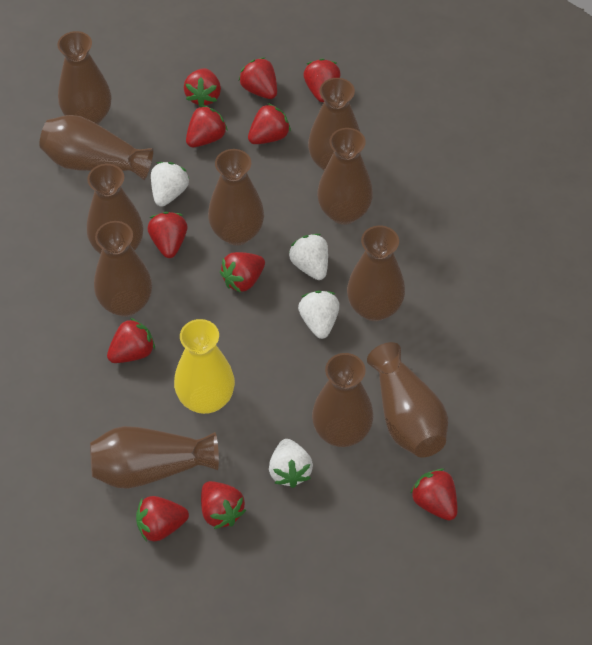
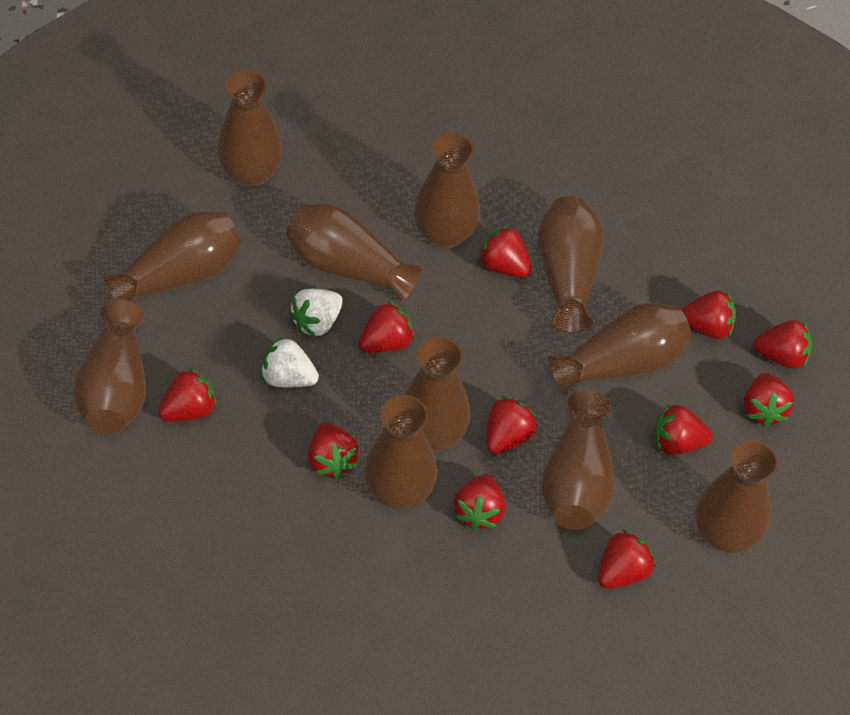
white strawberry: [151,162,189,207] [269,439,313,488] [289,234,328,280] [298,291,340,339] = 4 -> [261,337,319,387] [289,289,343,337] = 2
yellow vase: [174,319,235,414] = 1 -> none = 0

